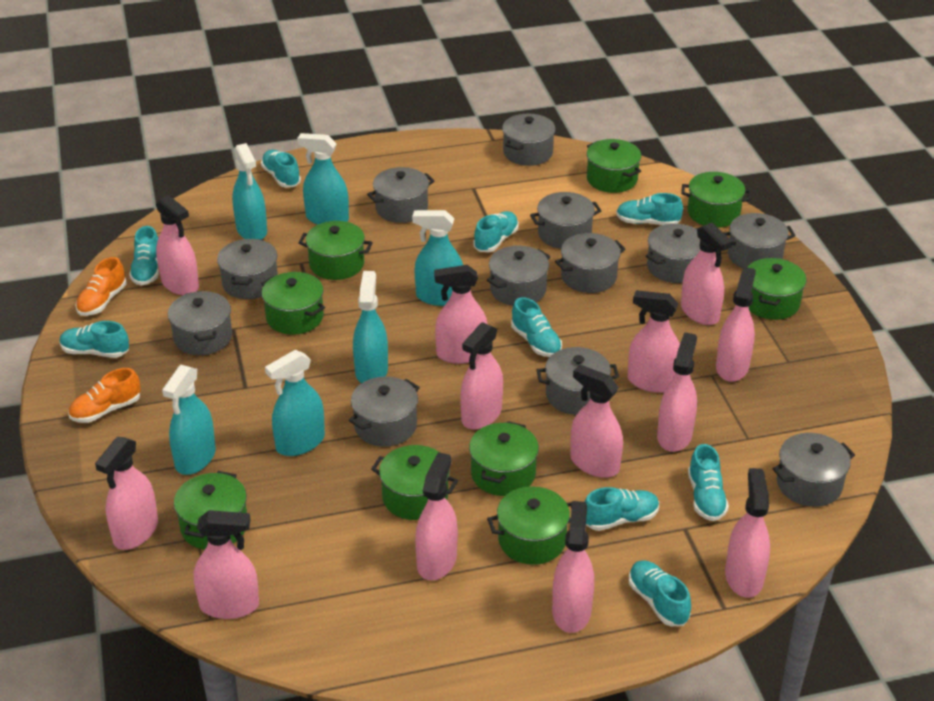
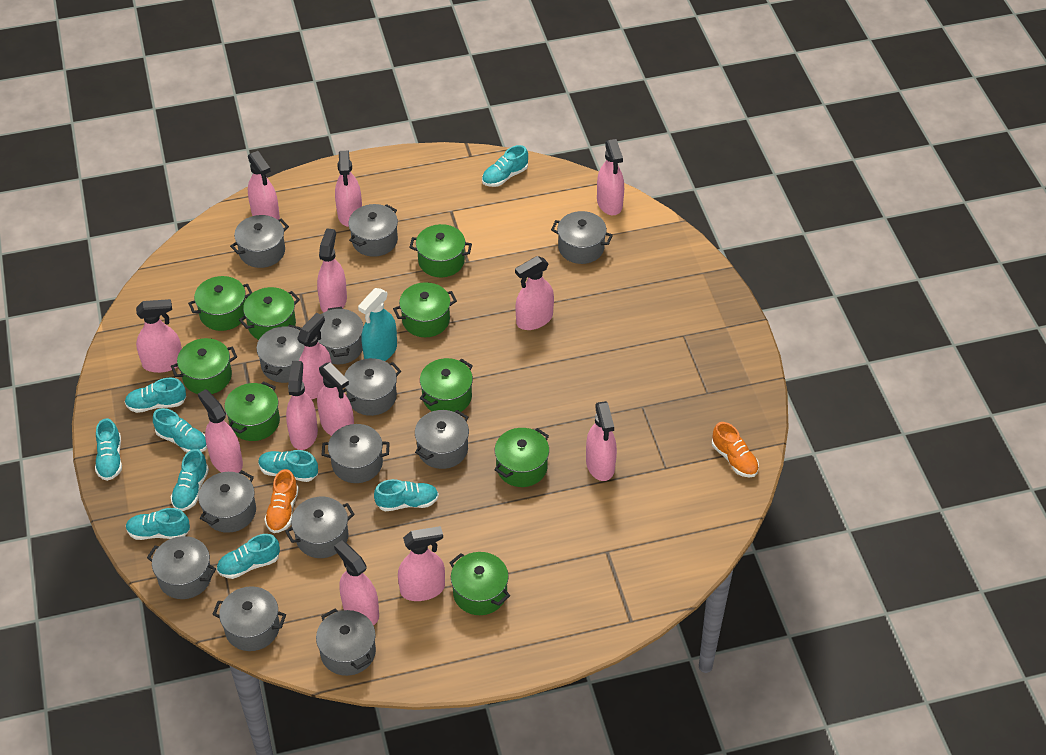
grey pot: [168,291,232,355] [217,239,278,299] [349,377,420,447] [367,167,434,223] [487,245,550,306] [502,114,556,166] [530,192,601,249] [537,347,619,415] [555,233,625,293] [646,224,700,283] [723,213,795,268] [773,433,855,507] = 12 -> [147,536,216,599] [198,470,256,533] [212,586,286,651] [230,215,289,268] [257,324,305,383] [285,497,355,558] [316,609,376,676] [318,307,363,364] [322,424,390,483] [343,358,401,416] [349,204,398,257] [415,410,469,469] [551,211,613,264] = 13
turquoise spray bottle: [162,365,216,475] [232,143,267,239] [265,350,325,456] [297,133,349,225] [353,271,388,383] [412,210,463,306] = 6 -> [358,288,397,361] = 1

